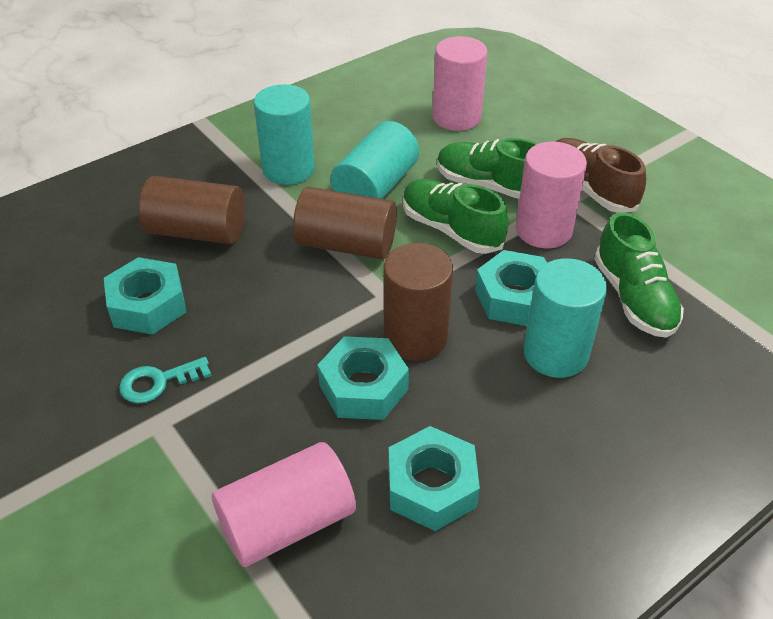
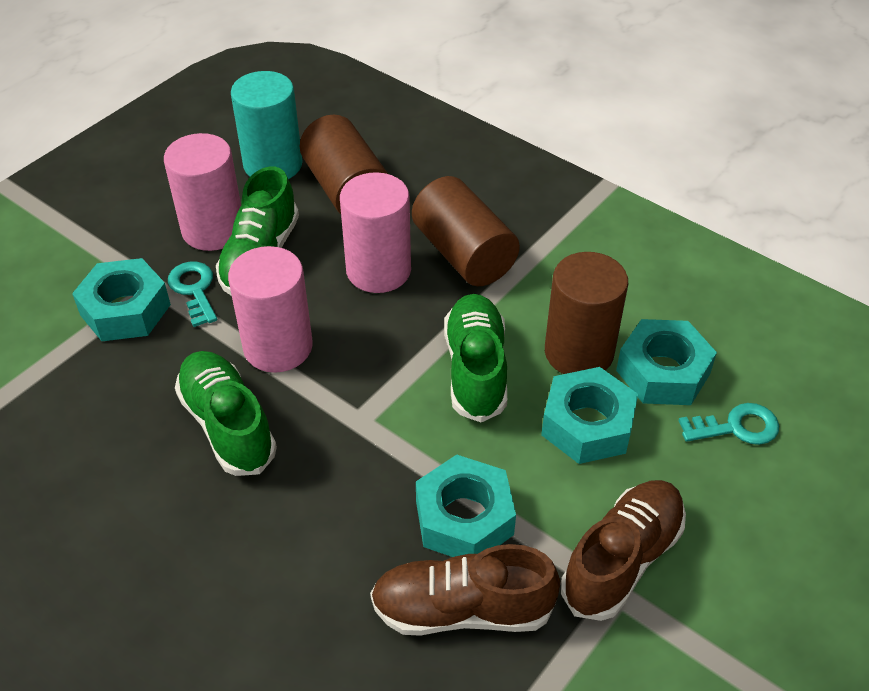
brown shoe: [555,138,646,213] = 1 -> [370,544,560,636] [561,480,686,621] = 2
turquoise cylinder: [254,84,315,185] [331,121,419,199] [523,258,607,378] = 3 -> [231,71,302,179] = 1
turquoise key: [119,357,212,404] = 1 -> [168,261,217,327] [679,403,779,445] = 2

